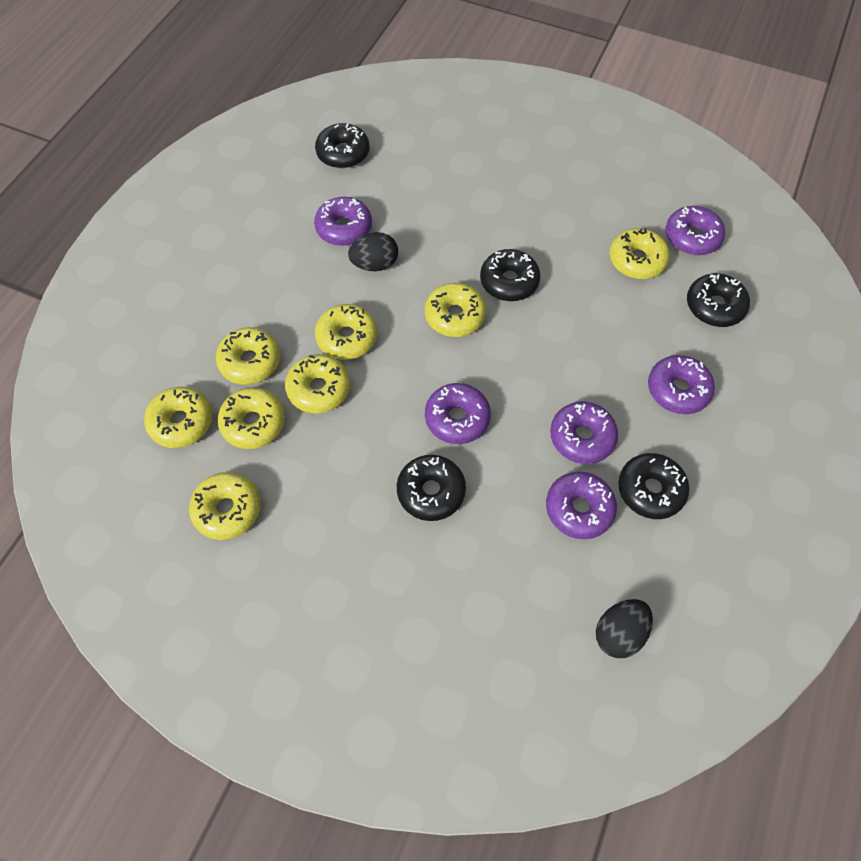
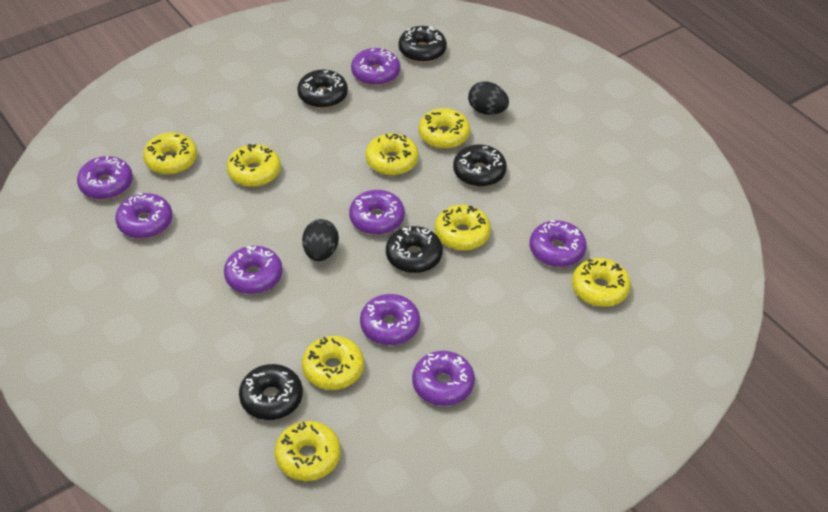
purple donut: [314,197,372,246] [425,383,491,444] [546,472,617,539] [550,401,618,464] [648,355,715,414] [665,206,725,255] = 6 -> [77,156,133,199] [115,193,173,239] [224,246,283,294] [349,190,405,235] [351,48,400,86] [360,294,420,345] [412,351,475,406] [530,220,587,267] = 8

